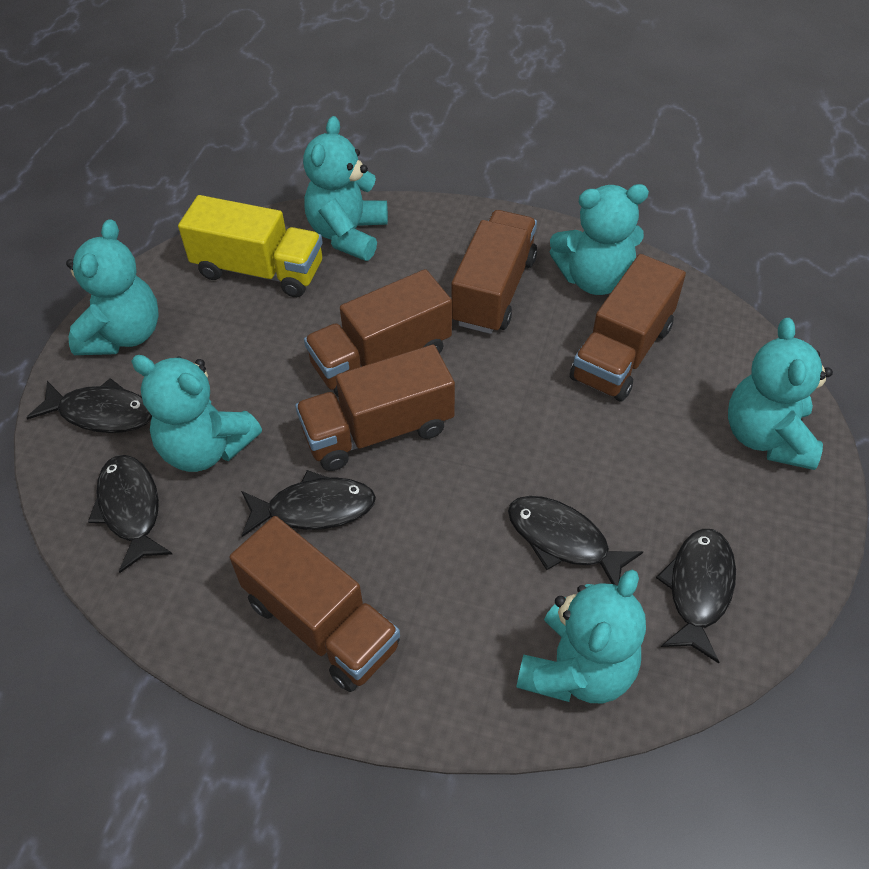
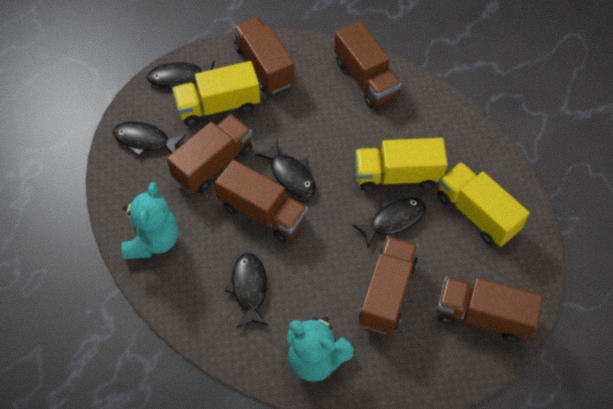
brown truck: [230,516,400,692] [295,345,455,471] [304,269,452,397] [451,210,537,334] [570,254,686,402] = 5 -> [167,114,252,193] [215,160,308,243] [233,17,295,94] [334,21,402,108] [359,236,418,335] [437,277,543,343] = 6
turquoise teddy bear: [66,219,159,355] [131,355,262,472] [303,116,388,261] [516,570,646,703] [550,184,649,295] [728,318,833,470] = 6 -> [122,182,179,259] [287,317,354,382] = 2
yellow truck: [178,195,323,297] = 1 -> [172,61,260,126] [355,138,448,192] [437,162,530,247] = 3

